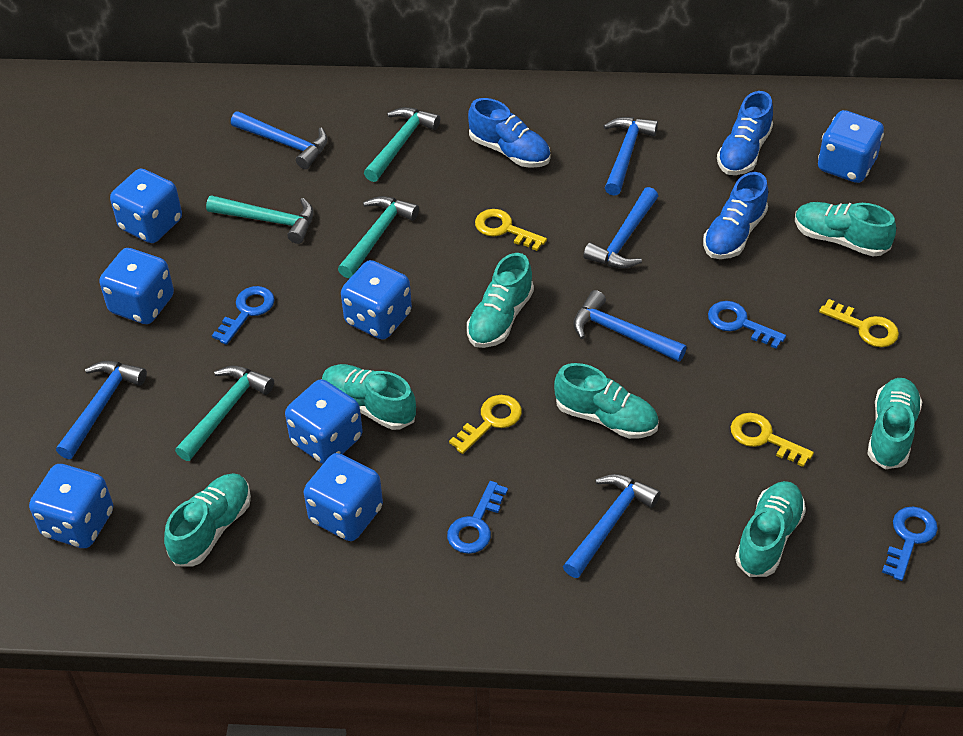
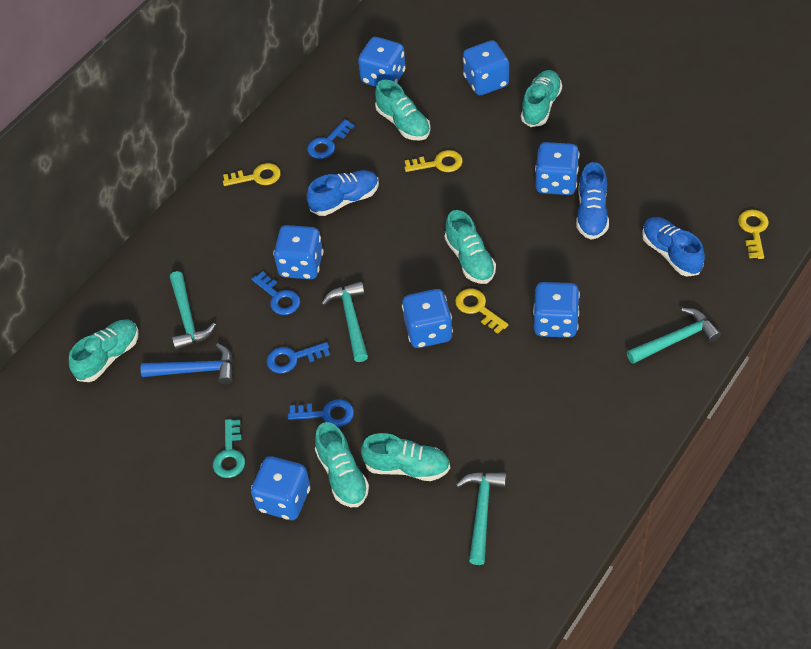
blue hammer: [56,361,147,459] [231,111,328,169] [563,474,661,578] [573,290,687,362] [583,187,658,269] [604,117,658,196] = 6 -> [140,343,233,385] = 1
turquoise key: none = 0 -> [213,419,245,478] = 1
turquoise shoe: [164,473,251,566] [322,364,416,430] [467,253,534,348] [554,363,659,439] [735,481,806,577] [795,202,896,257] [867,378,922,469] = 7 -> [69,319,139,382] [315,422,369,507] [361,433,450,481] [375,80,431,141] [445,210,496,284] [521,70,562,127] = 6

